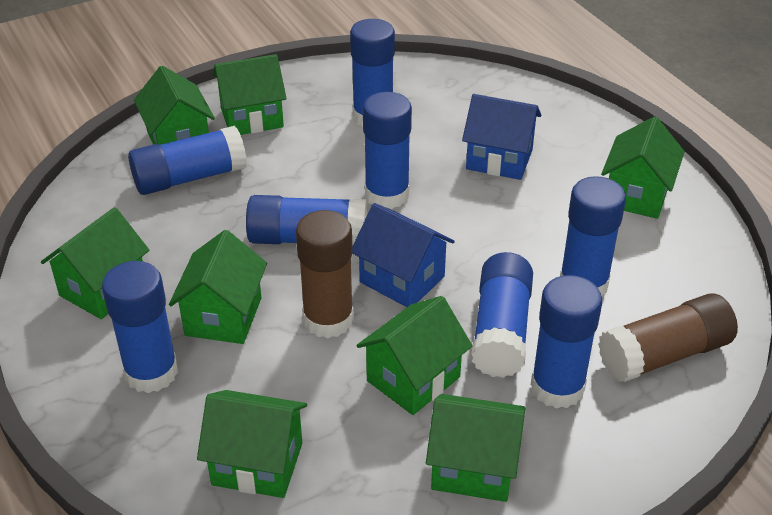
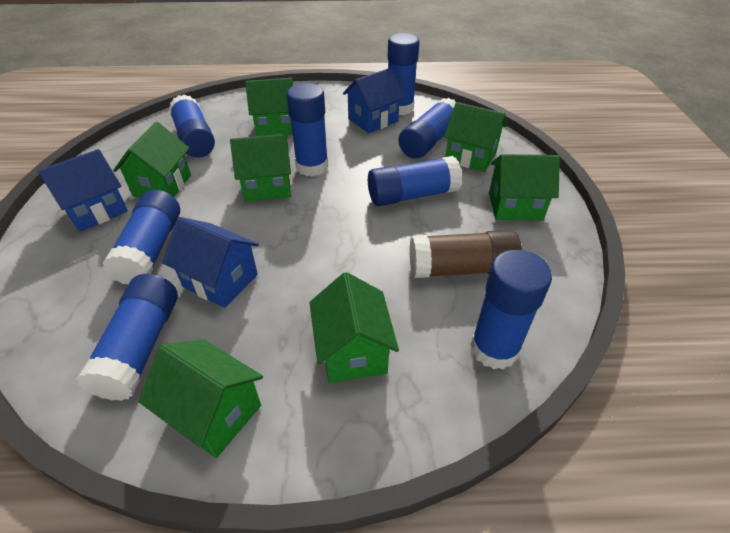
blue house: [352,203,455,307] [462,94,541,180] = 2 -> [38,149,128,232] [163,217,259,308] [343,68,405,133] = 3
brown glue stick: [296,210,354,338] [598,293,738,382] = 2 -> [409,230,522,278] = 1
green house: [41,207,149,319] [134,66,215,145] [169,230,267,344] [197,390,307,498] [212,54,287,135] [356,296,472,415] [426,394,525,502] [601,116,685,219] = 8 -> [113,122,191,197] [139,339,263,458] [230,134,291,202] [245,78,293,136] [309,272,399,383] [444,102,507,172] [489,154,560,221] = 7

